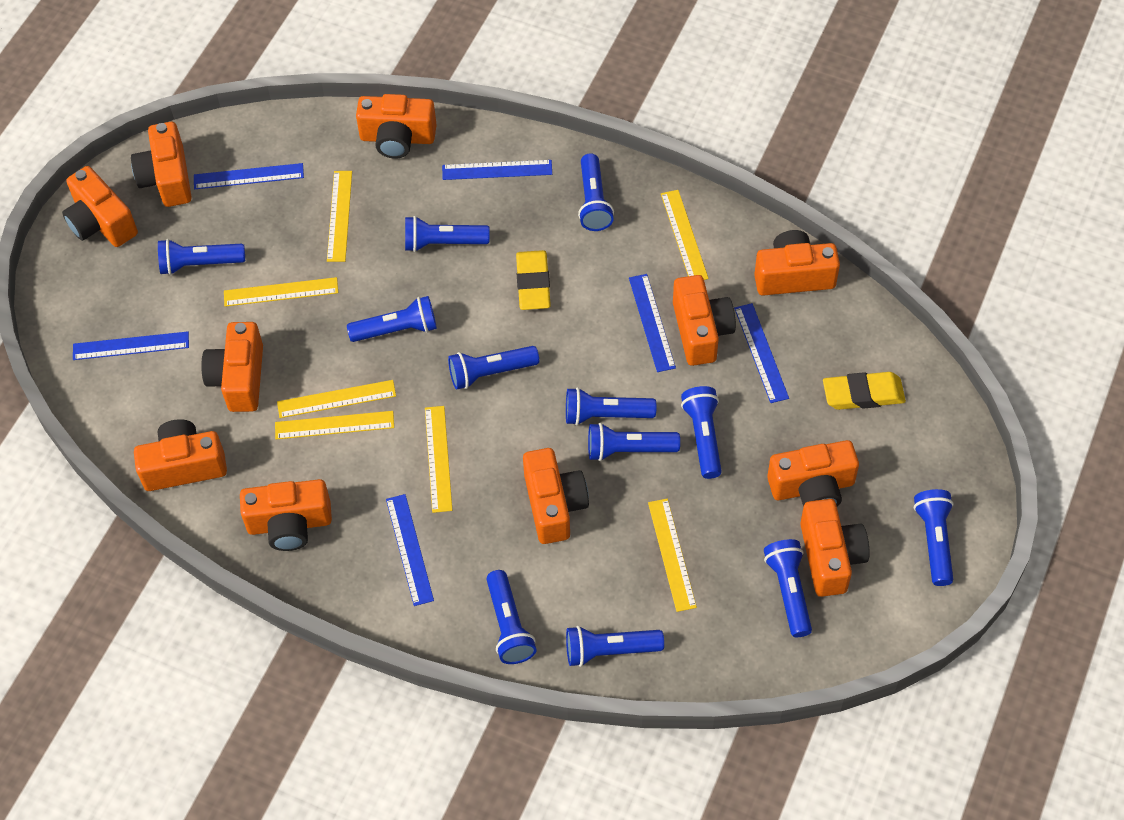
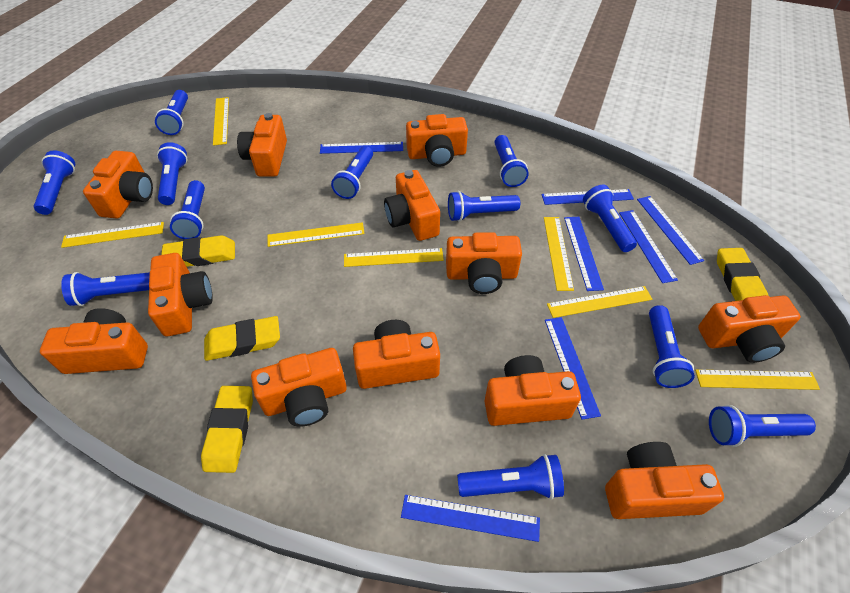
blue ruler: [73,331,189,360] [194,163,304,189] [386,494,434,606] [442,160,552,180] [629,274,676,372] [734,303,789,403] = 6 -> [320,142,403,154] [401,495,540,542] [542,189,634,205] [545,317,601,420] [564,217,604,291] [619,210,678,283] [637,196,704,265] = 7
orange camera: [62,166,138,247] [131,122,192,207] [134,419,227,491] [201,322,263,412] [240,479,332,551] [356,94,437,159] [523,448,589,544] [673,275,736,366] [754,230,840,296] [767,440,859,507] [800,499,870,597] = 11 -> [40,308,148,374] [83,151,153,219] [148,253,213,336] [237,113,287,177] [251,348,347,427] [353,320,440,389] [384,170,440,241] [406,114,468,167] [446,232,522,294] [485,355,581,426] [605,442,724,519] [698,295,801,363] = 12
yellow eraser: [516,250,551,310] [823,372,906,410] = 2 -> [161,235,235,267] [201,386,253,473] [204,316,280,361] [717,248,768,301] = 4

